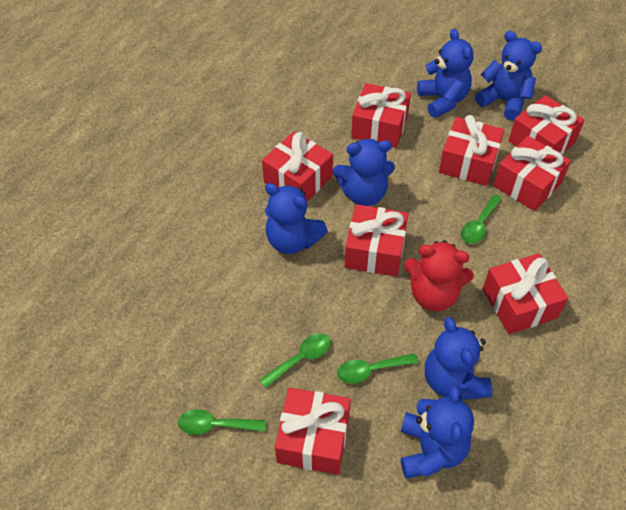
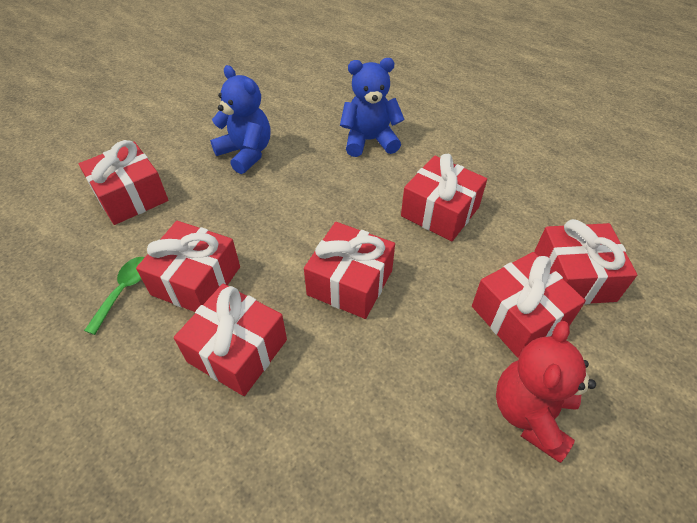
blue teddy bear: [265,183,328,254] [333,139,395,206] [401,385,474,479] [417,29,474,118] [425,317,492,400] [475,31,542,120] = 6 -> [210,65,270,174] [340,58,405,157] = 2
green spoon: [178,409,266,435] [260,333,331,388] [337,353,418,384] [461,194,502,244] = 4 -> [84,257,145,335] = 1
red gift: [262,132,333,201] [275,388,351,474] [345,204,408,277] [351,83,411,148] [439,115,504,186] [483,253,568,334] [493,136,571,211] [509,95,584,155] = 8 -> [79,140,168,225] [136,221,240,312] [174,284,287,396] [304,222,395,319] [401,154,487,241] [472,252,586,358] [534,219,637,305] = 7

